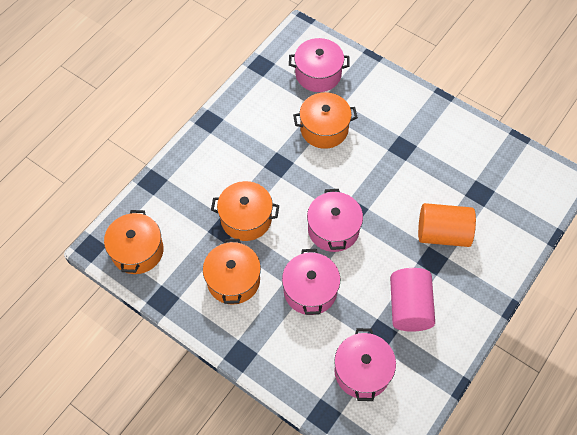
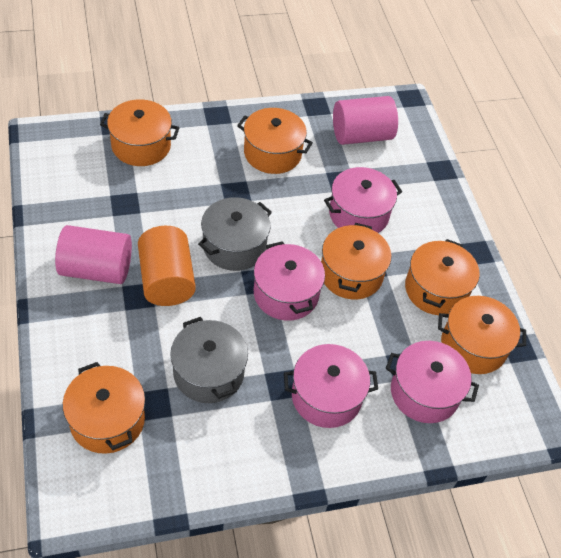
grey pot: none = 0 -> [170,317,248,403] [198,197,272,271] = 2
orange pot: [104,210,164,274] [203,239,261,305] [211,181,279,241] [293,92,358,149] = 4 -> [63,362,145,454] [100,99,180,166] [237,108,313,174] [321,223,391,299] [405,239,480,315] [438,296,526,374] = 6
pink cylinder: [390,268,435,332] = 1 -> [55,225,132,284] [333,96,398,145] = 2

